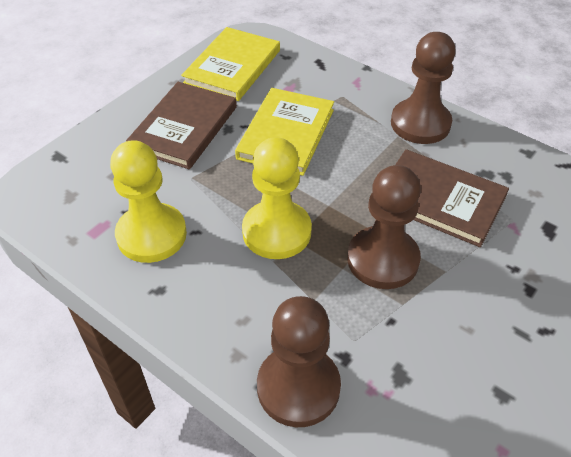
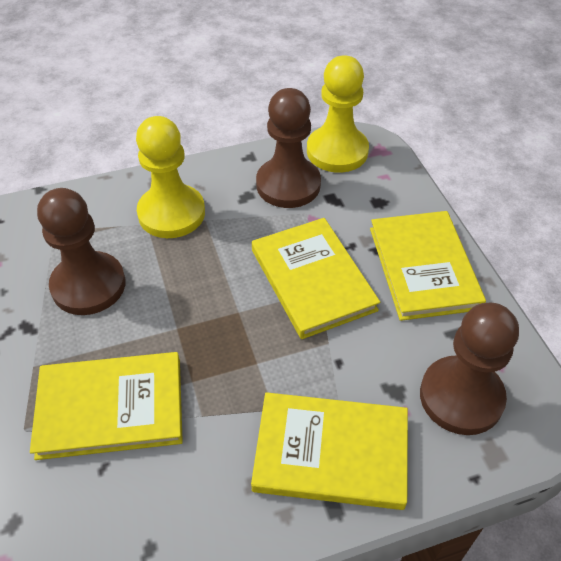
brown book: [126,82,237,169] [395,149,509,247] = 2 -> none = 0
yellow book: [181,27,280,101] [235,88,334,176] = 2 -> [30,352,183,460] [251,392,408,510] [252,218,380,339] [370,211,486,321] = 4

